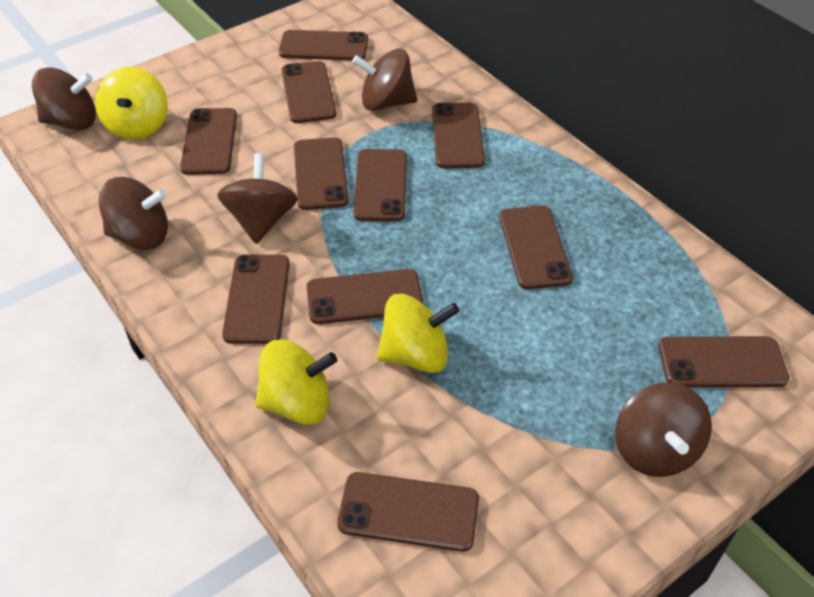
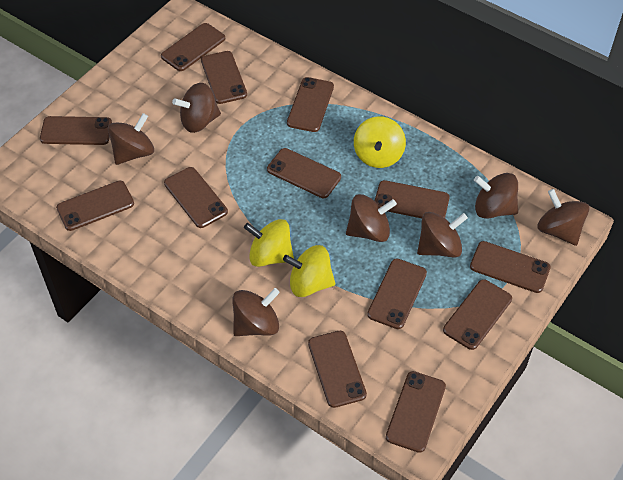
brown phone: [180,108,237,175] [222,255,290,344] [279,30,368,61] [281,61,336,123] [294,137,349,210] [306,269,423,324] [337,472,479,552] [353,149,407,222] [432,103,485,168] [499,205,573,289] [659,336,789,388] = 11 -> [40,116,112,145] [56,181,134,231] [161,23,225,71] [164,167,228,228] [201,51,247,104] [267,148,341,198] [287,77,334,132] [308,331,367,408] [367,259,427,329] [375,180,450,218] [386,371,446,453] [443,279,512,350] [470,241,551,293] = 13
brown spinning top: [32,67,96,130] [99,177,168,250] [217,153,297,244] [352,49,417,111] [615,383,712,477] = 5 -> [108,113,154,165] [172,83,221,133] [232,288,280,336] [346,194,397,242] [417,212,468,258] [474,173,518,219] [537,189,590,246] = 7

